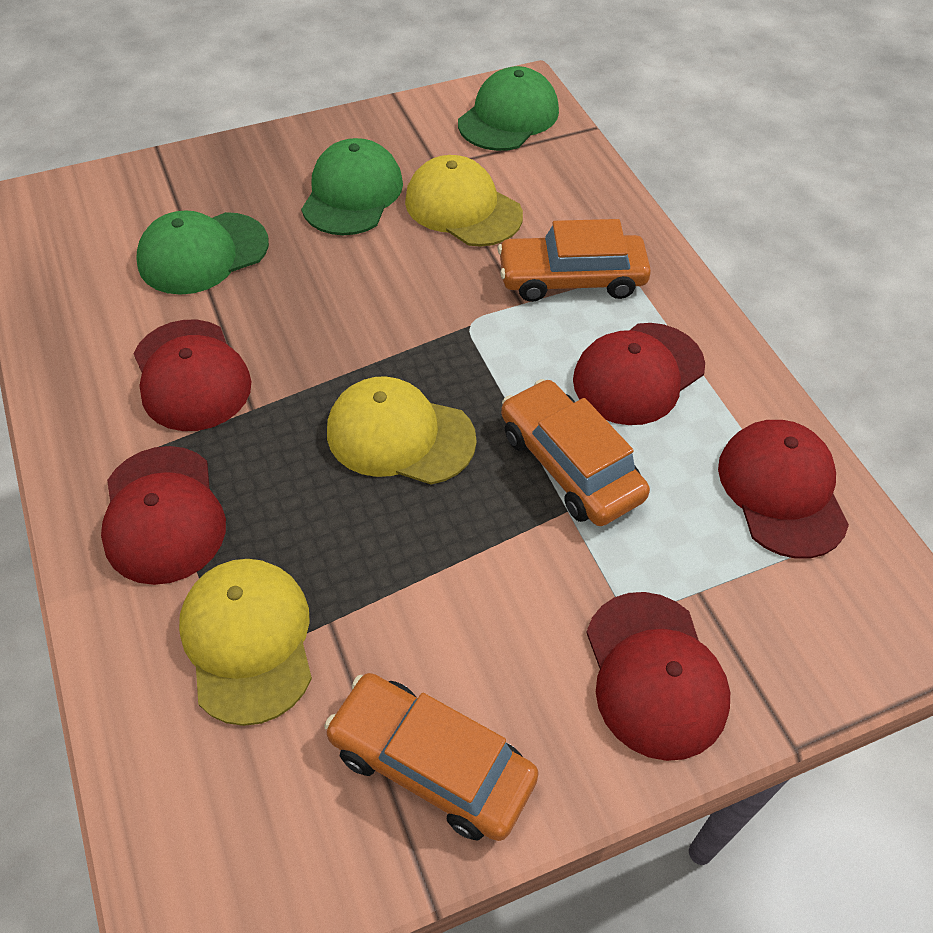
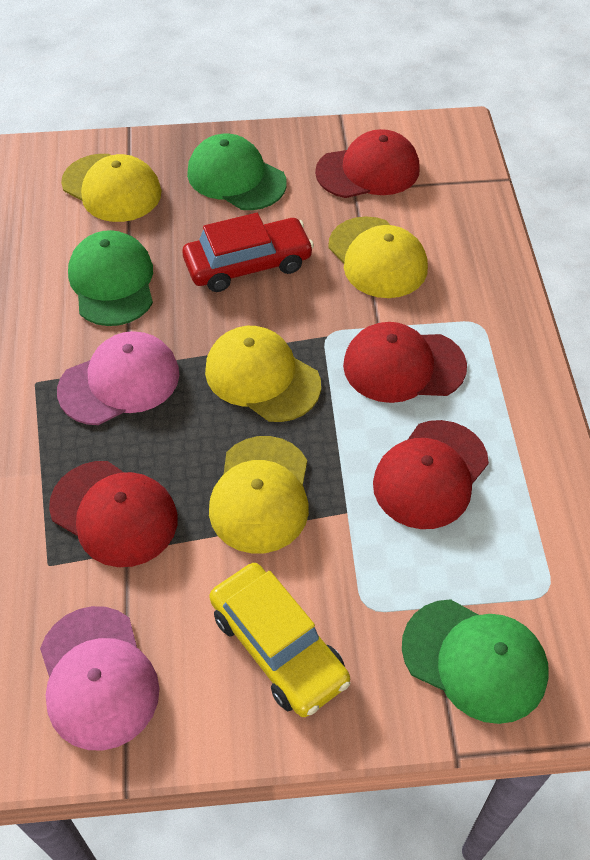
orange car: [324,673,539,841] [497,219,651,302] [501,379,650,526] = 3 -> none = 0
pink cap: none = 0 -> [40,606,159,751] [57,331,179,425] = 2
red cap: [101,446,226,585] [134,320,251,431] [573,323,705,425] [586,592,730,761] [718,420,849,559] = 5 -> [49,461,178,567] [315,129,420,198] [343,322,467,403] [373,420,489,529] = 4
red car: none = 0 -> [183,213,314,292] = 1
yellow cap: [179,559,312,726] [327,376,477,485] [405,155,523,247] = 3 -> [61,154,161,222] [205,326,321,422] [209,436,309,554] [328,216,428,298] = 4
yellow car: none = 0 -> [209,563,350,717] = 1

